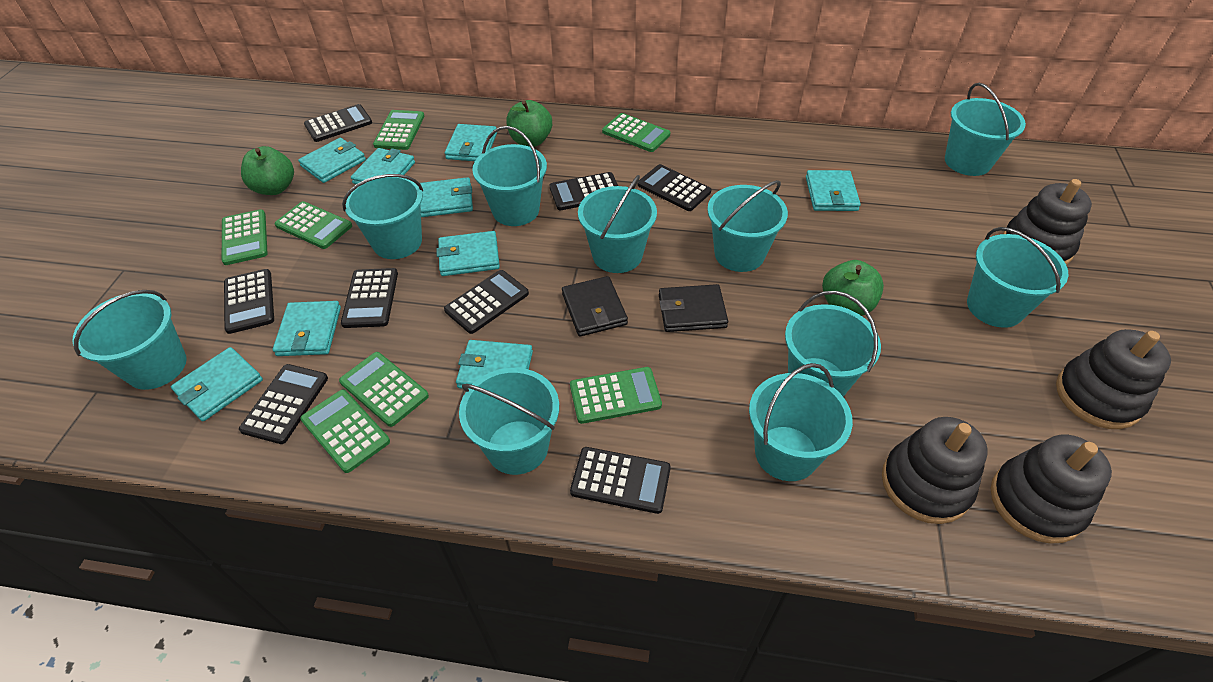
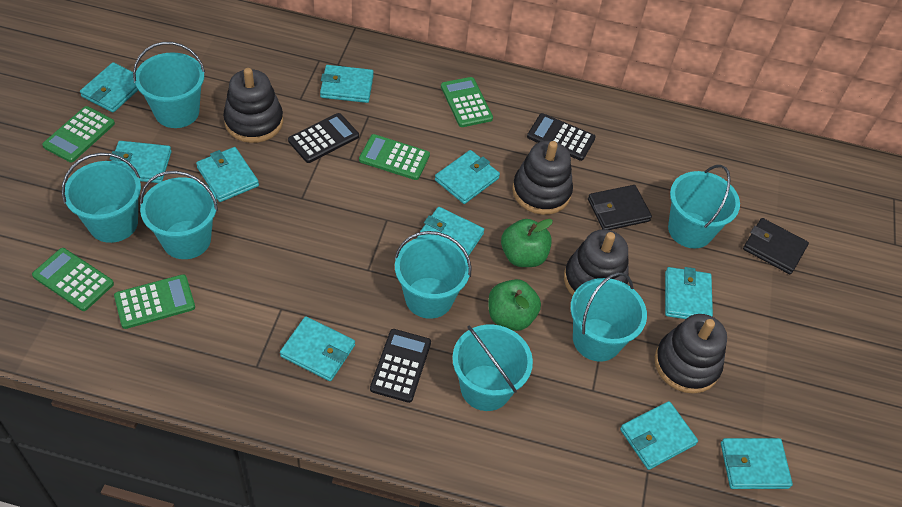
black calculator: [224,269,274,334] [239,364,328,444] [304,104,372,142] [341,268,398,328] [444,270,529,334] [550,172,618,210] [570,447,671,514] [638,164,711,211] = 8 -> [288,113,359,163] [370,329,431,403] [527,113,596,161] = 3
green apple: [241,146,294,195] [506,100,552,147] [822,260,884,316] = 3 -> [488,279,541,331] [501,219,553,267] = 2
green calculator: [222,209,268,265] [275,201,352,249] [300,389,390,473] [339,352,429,427] [373,110,425,150] [570,367,662,424] [602,113,670,152] = 7 -> [32,248,114,311] [42,106,115,162] [114,274,195,329] [359,134,430,180] [441,77,493,127] = 5
turquoise bucket: [73,290,187,390] [342,174,423,259] [459,368,559,475] [472,126,547,226] [578,175,657,273] [707,180,788,272] [749,363,853,481] [785,291,881,397] [945,83,1026,176] [967,227,1068,328] = 10 -> [62,153,141,243] [133,42,205,128] [140,171,218,259] [395,231,472,319] [452,324,533,411] [570,272,647,362] [668,165,740,249] = 7
turquoise wallet: [171,347,263,421] [273,301,341,356] [298,138,366,183] [351,148,415,184] [420,177,473,217] [436,231,500,276] [445,124,497,161] [456,340,533,389] [806,170,861,211] = 9 -> [80,62,138,113] [110,141,172,183] [196,147,259,202] [280,316,355,381] [320,65,374,103] [417,207,484,256] [435,150,500,204] [620,401,698,470] [665,267,713,319] [721,438,793,489] = 10

